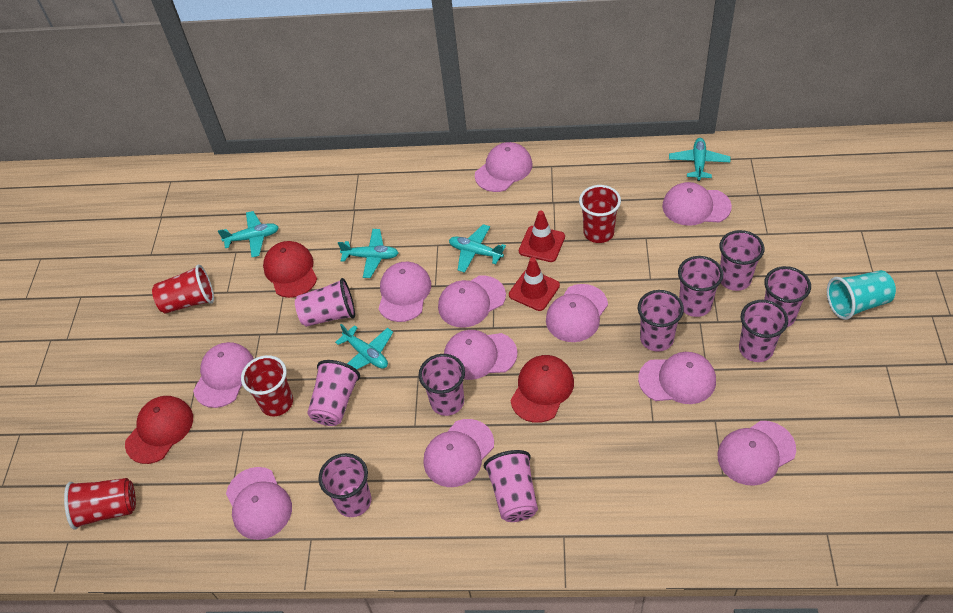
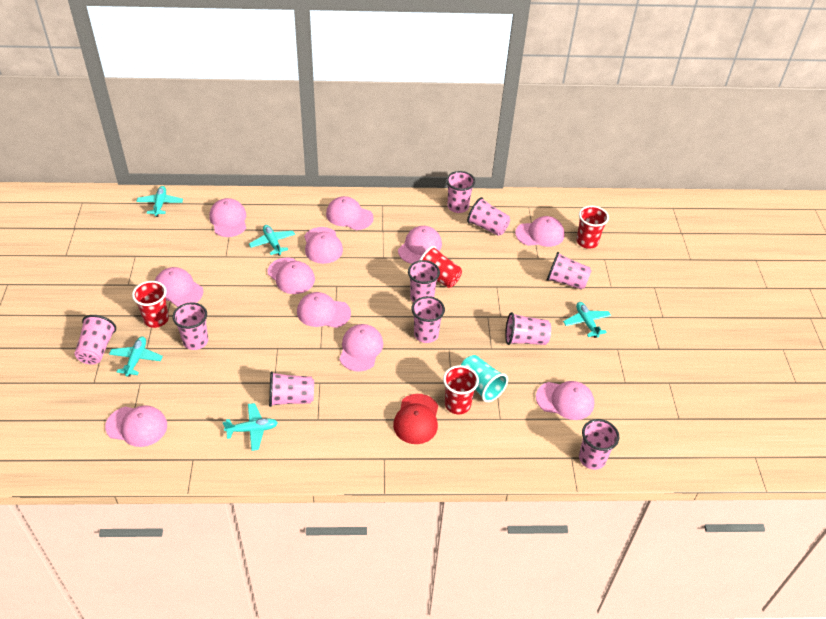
red cap: [125,396,193,464] [263,241,317,298] [510,355,574,423] = 3 -> [393,394,438,444] = 1
red traffic cone: [509,257,560,311] [519,211,565,262] = 2 -> none = 0

